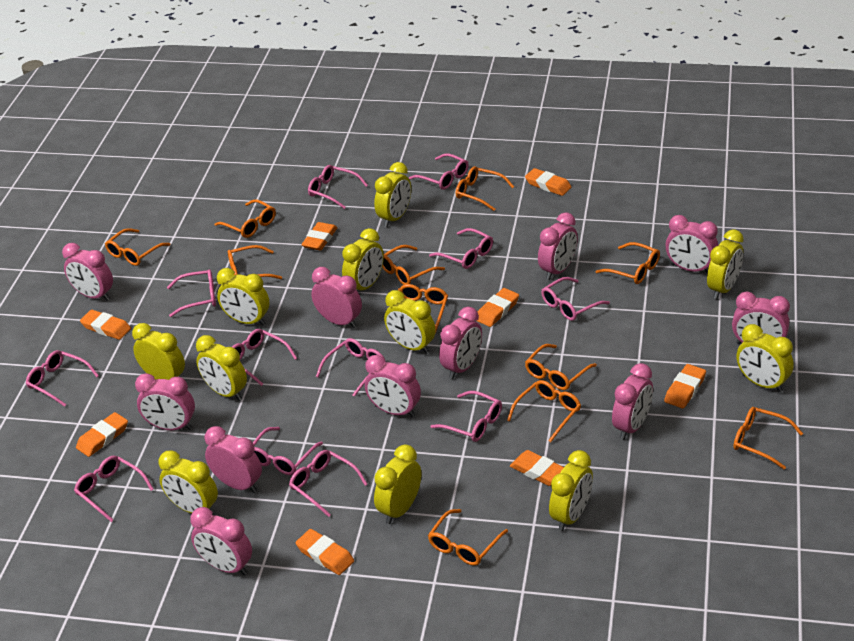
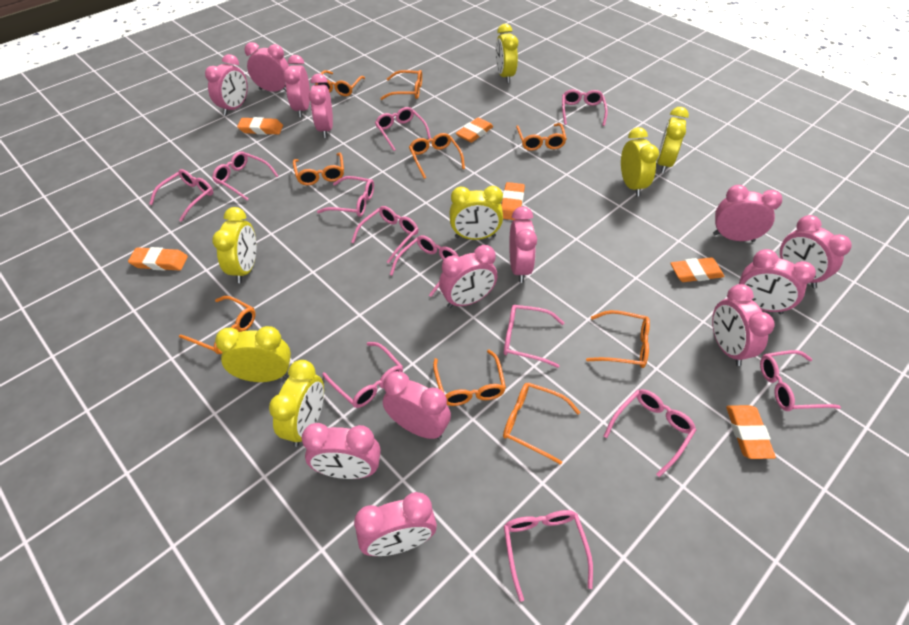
orange eraser: [76,412,128,457] [80,310,131,340] [295,529,354,575] [301,222,337,251] [477,288,519,327] [510,450,564,486] [525,168,572,196] [664,364,706,409] = 8 -> [128,247,188,271] [237,117,283,135] [456,117,493,143] [501,182,525,220] [671,257,725,282] [726,405,776,459] = 6
orange glasses: [105,228,170,266] [215,199,276,238] [228,245,282,279] [382,245,445,285] [389,284,448,333] [428,509,508,566] [456,166,514,211] [507,380,581,442] [525,344,597,390] [595,242,660,284] [733,407,803,470] = 11 -> [179,296,256,354] [293,153,344,185] [315,70,365,96] [380,70,422,100] [409,133,465,179] [433,350,506,406] [503,382,580,465] [516,123,567,151] [586,310,650,368] = 9
pink clock: [62,243,113,301] [135,373,195,430] [190,507,252,575] [205,426,262,493] [311,267,362,328] [365,355,421,417] [439,307,482,379] [538,212,578,280] [612,363,653,440] [665,215,718,273] [732,291,790,344] = 11 -> [205,54,248,116] [245,42,289,92] [283,55,310,117] [302,423,381,479] [309,74,333,138] [354,492,437,556] [383,371,451,439] [439,245,497,308] [509,206,537,283] [712,284,775,366] [713,185,782,242] [739,249,816,314] [780,215,852,288] = 13
yellow clock: [132,323,185,380] [158,450,218,515] [196,335,247,401] [217,268,269,326] [342,228,384,292] [374,162,411,227] [374,444,421,524] [384,290,436,354] [549,450,593,531] [707,229,744,299] [737,324,794,392] = 11 -> [212,207,256,283] [215,326,291,382] [269,360,324,447] [450,186,503,240] [495,24,518,83] [621,127,659,196] [657,107,689,173] = 7

